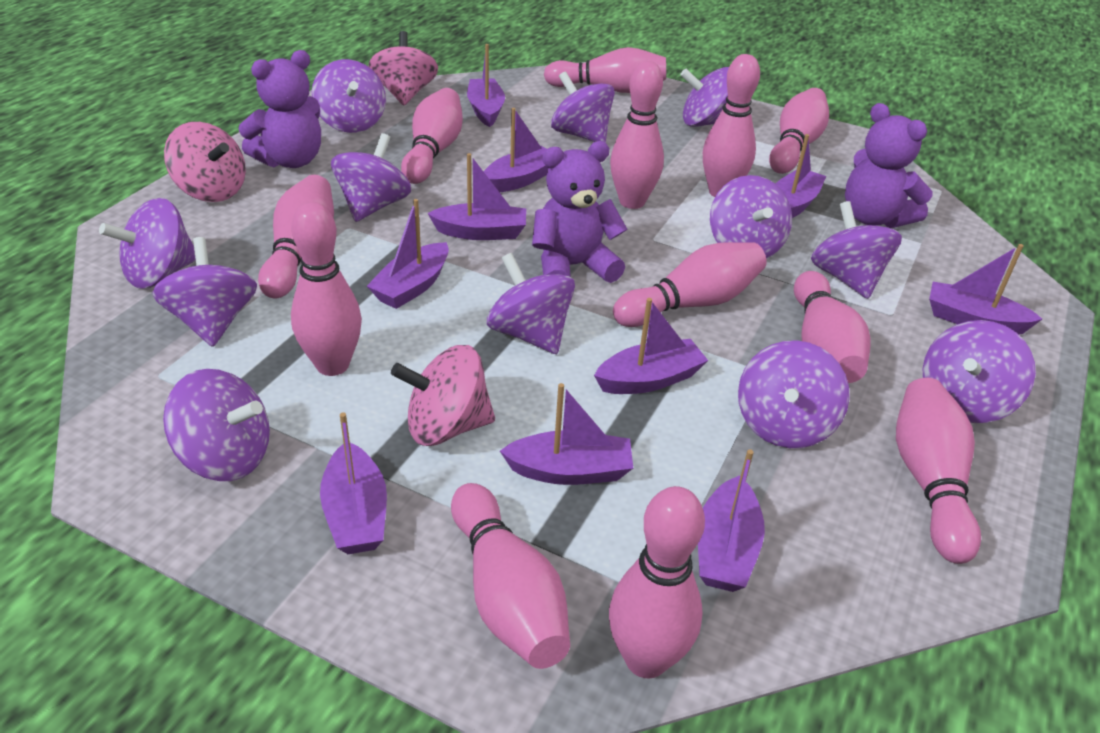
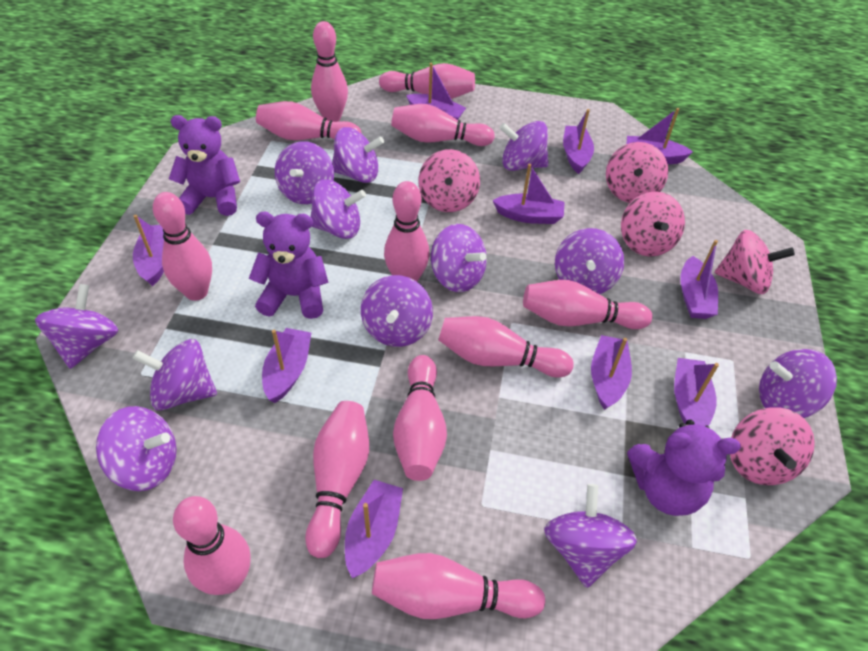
pink spinning top: [164,122,246,202] [369,31,438,105] [391,345,495,446] = 3 -> [418,149,480,212] [606,142,668,203] [621,191,685,257] [714,230,795,294] [730,407,815,485] = 5

